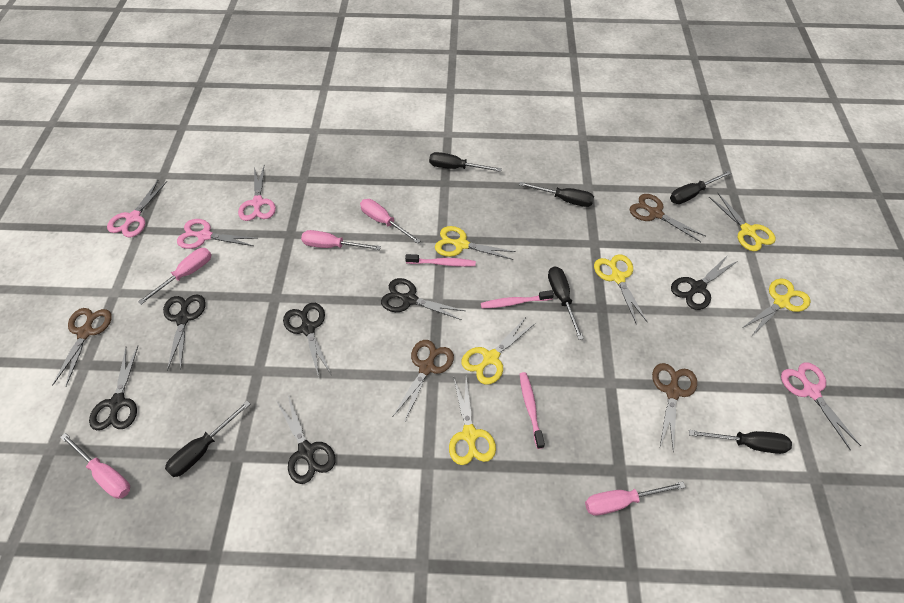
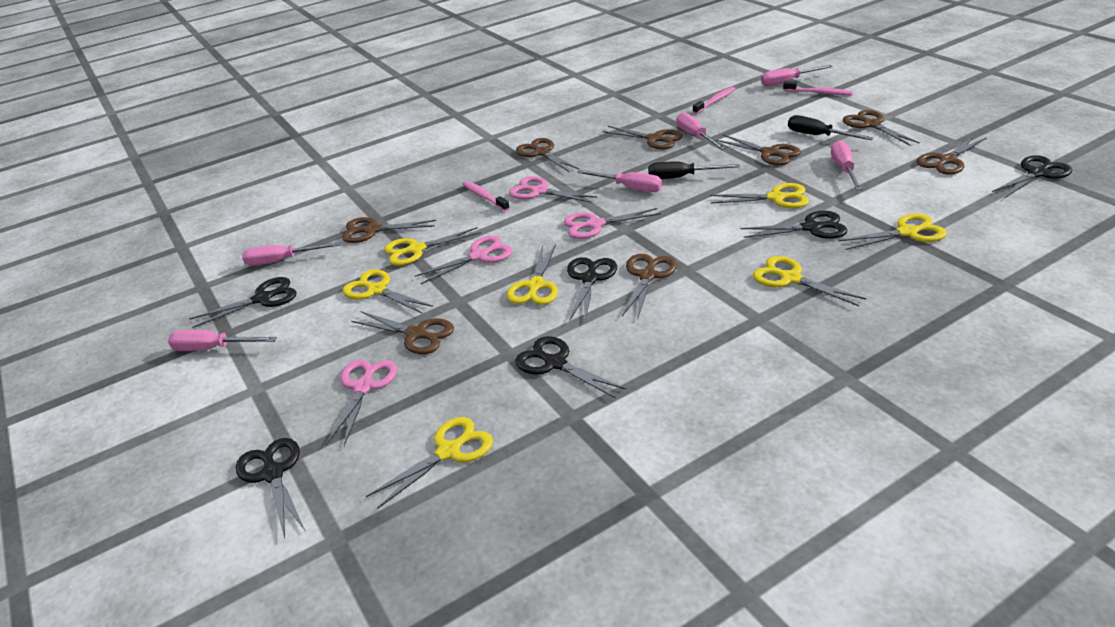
black screwdriver: [165,401,250,477] [429,152,502,172] [519,182,594,207] [548,266,584,340] [670,171,732,204] [689,430,792,454] = 6 -> [648,162,740,179] [788,115,873,140] = 2
brown scissors: [53,308,112,387] [393,340,454,423] [630,194,705,242] [652,363,697,452] = 4 -> [342,217,436,243] [351,311,454,354] [516,138,579,172] [602,126,683,149] [622,254,677,317] [716,135,801,165] [843,110,920,145] [916,136,987,175] = 8
pink screwdriver: [60,433,130,499] [138,248,211,305] [301,230,381,250] [360,199,421,244] [585,482,685,516] = 5 -> [168,330,277,351] [242,242,341,266] [577,170,662,192] [676,112,726,150] [761,65,833,86] [831,140,862,190] = 6
yellow scissors: [435,226,516,260] [449,378,496,465] [462,317,536,385] [594,254,647,325] [709,192,776,251] [742,278,811,336] = 6 -> [343,269,433,313] [366,417,493,509] [384,227,481,266] [506,244,558,305] [710,183,809,208] [753,256,866,306] [838,214,947,250] = 7

